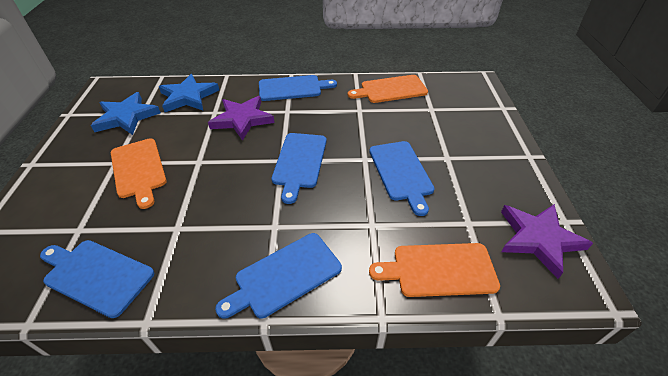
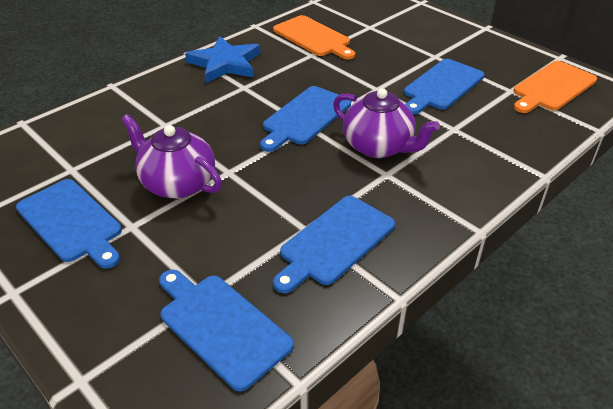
blue star: [91,92,161,135] [159,74,219,112] = 2 -> [185,36,260,83] = 1
orange cutting board: [111,138,167,209] [348,75,428,103] [369,243,500,297] = 3 -> [273,15,355,60] [513,61,597,113] = 2
purple star: [208,96,275,141] [501,204,593,279] = 2 -> none = 0
purple teapot: none = 0 -> [121,114,222,199] [333,88,440,158] = 2

